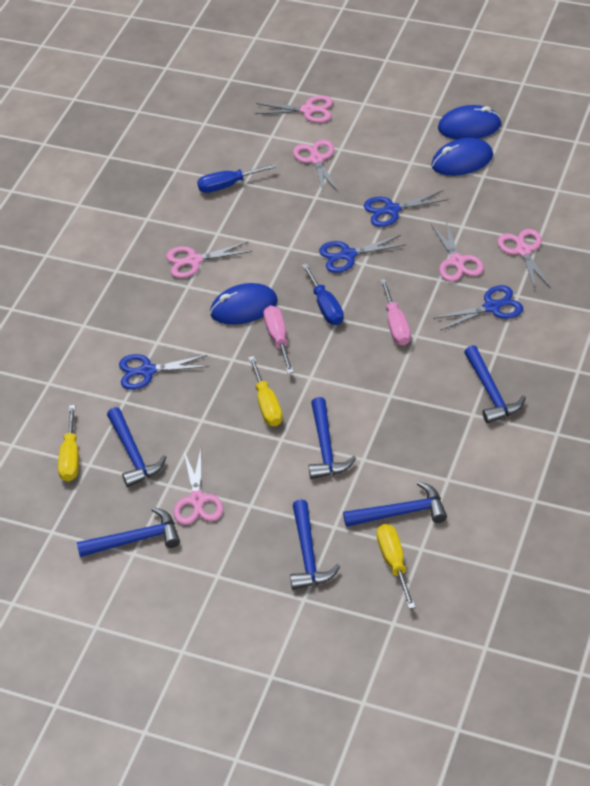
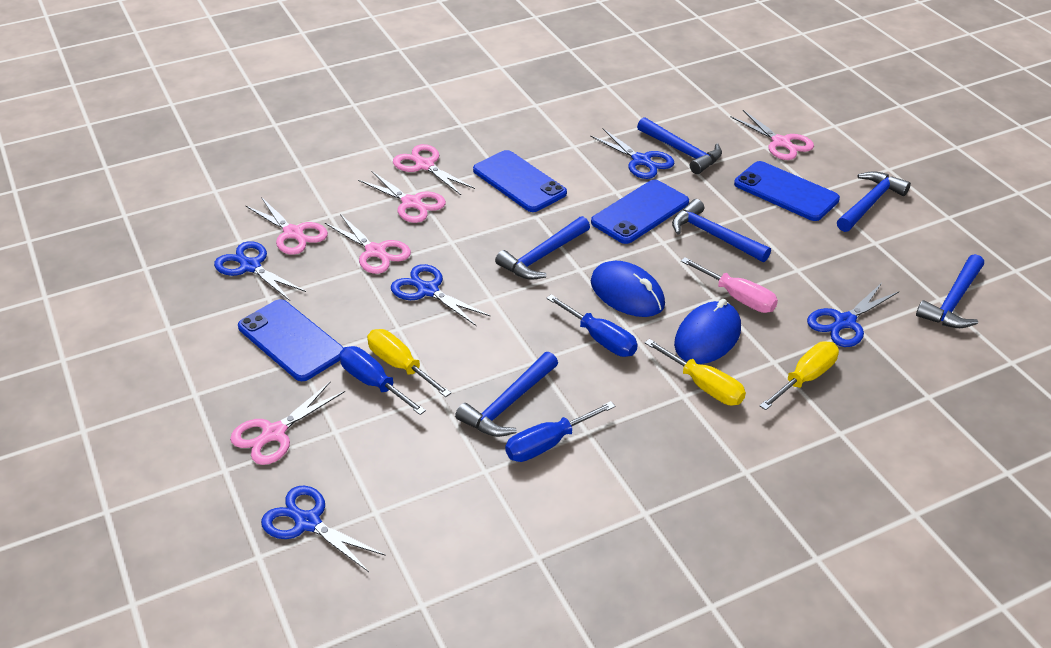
blue mouse: [210,283,278,325] [431,138,493,176] [438,105,501,140] = 3 -> [591,261,665,317] [674,299,741,364] = 2
blue phone: none = 0 -> [238,299,344,381] [473,150,567,212] [591,180,689,244] [734,161,840,221] = 4
blue scissors: [119,354,209,390] [319,235,406,273] [364,190,449,227] [433,285,523,331] = 4 -> [214,241,306,301] [261,486,386,572] [391,264,491,326] [590,129,674,179] [807,283,899,347] = 5
blue screwdriver: [197,163,277,193] [302,263,344,325] = 2 -> [339,346,426,415] [505,401,615,462] [546,294,638,357] = 3
pink screwdriver: [263,306,294,374] [380,279,411,345] = 2 -> [681,257,778,313] = 1

